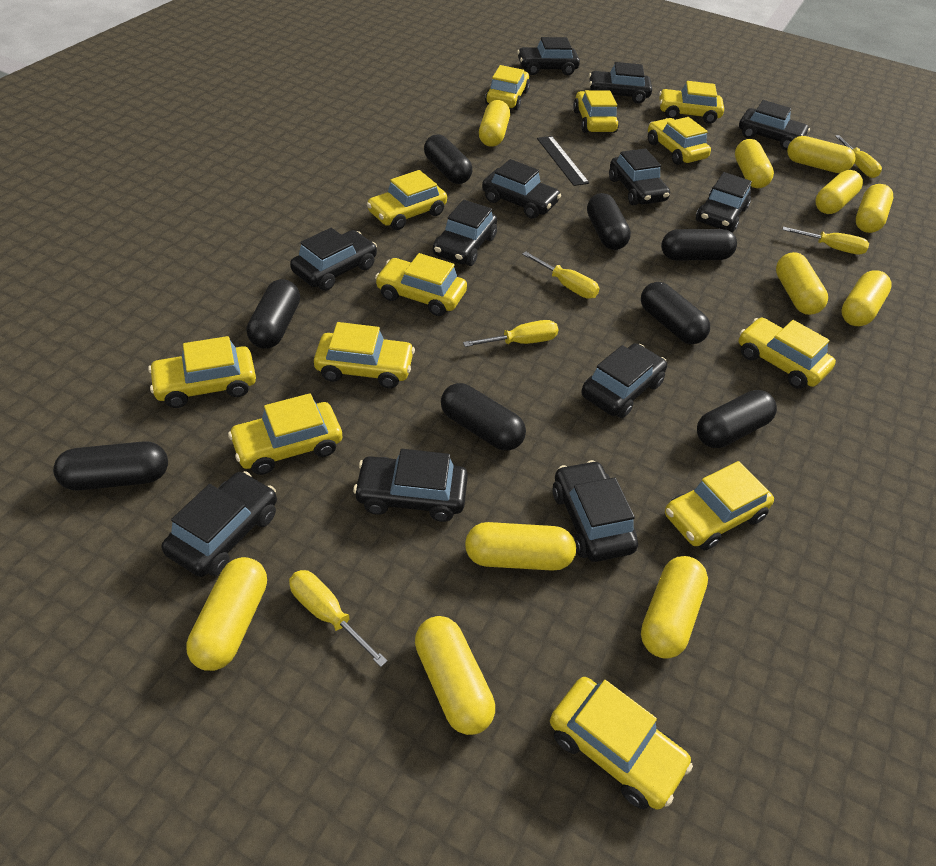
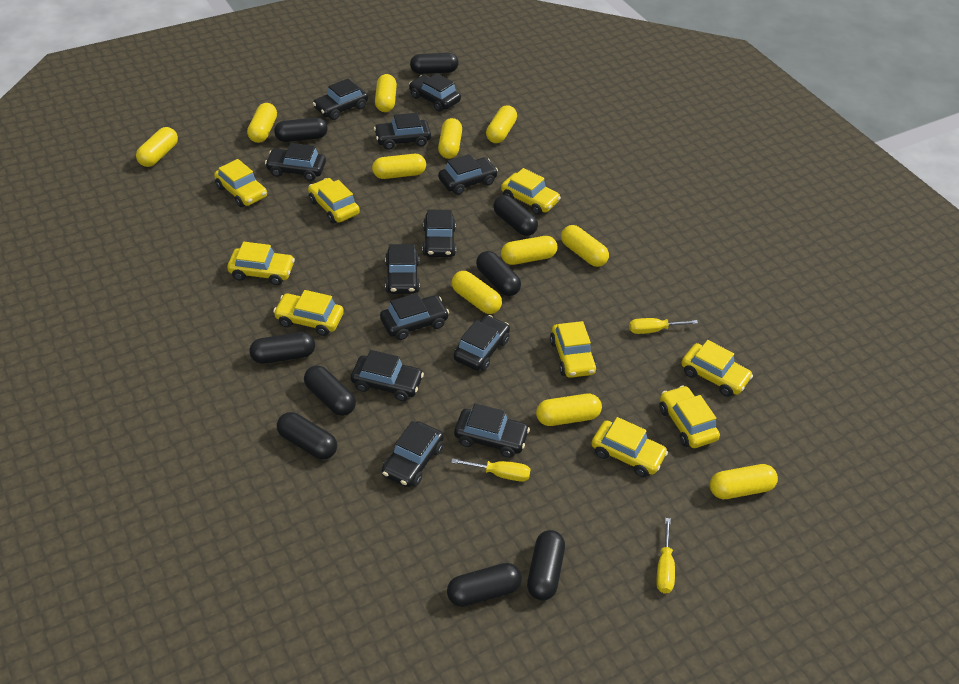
black capsule: [53,441,168,491] [247,279,300,349] [424,135,472,184] [441,383,526,451] [587,193,631,250] [641,282,710,344] [661,229,737,260] [697,390,777,448] = 8 -> [250,332,315,364] [274,117,328,142] [277,412,337,459] [304,365,356,416] [410,53,458,74] [447,563,522,607] [476,251,521,296] [493,195,538,236] [527,530,565,600] = 9
black ruler: [537,136,589,186] = 1 -> none = 0
yellow car: [148,336,256,408] [228,393,342,475] [314,322,415,388] [367,170,447,230] [375,253,467,316] [485,65,530,110] [550,677,693,810] [573,90,619,133] [648,117,711,165] [659,81,724,124] [665,461,774,550] [739,318,836,389] = 12 -> [214,159,267,207] [227,242,295,285] [273,290,344,336] [308,178,360,224] [501,168,561,215] [550,321,597,378] [591,417,668,477] [659,386,720,448] [681,340,753,397] = 9
yellow screwdriver: [289,570,387,667] [463,320,558,347] [522,252,600,299] [783,227,869,255] [835,135,882,178] = 5 -> [451,458,531,482] [629,318,698,334] [656,518,675,594] = 3

